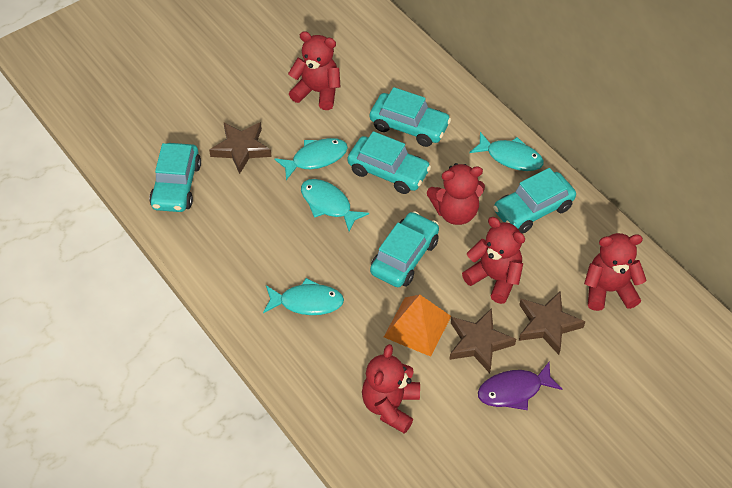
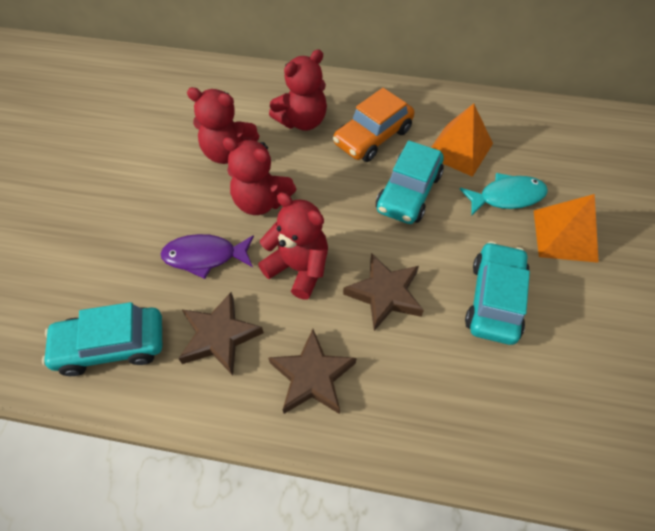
orange car: none = 0 -> [333,88,414,162] = 1
orange pyramid: [384,295,451,357] = 1 -> [431,103,493,177] [533,194,599,263] = 2
red teddy bear: [288,31,340,110] [362,344,420,434] [427,163,485,225] [462,217,525,304] [584,233,647,311] = 5 -> [187,87,259,164] [222,137,296,215] [258,192,328,300] [269,49,327,131] = 4
turquoise car: [149,143,201,212] [348,131,431,194] [370,87,451,147] [370,211,439,287] [493,168,576,234] = 5 -> [42,302,162,376] [376,140,444,224] [465,241,530,345] = 3
turquoise fish: [263,278,344,315] [274,138,348,180] [301,179,369,232] [469,132,544,171] = 4 -> [460,173,548,216] = 1

